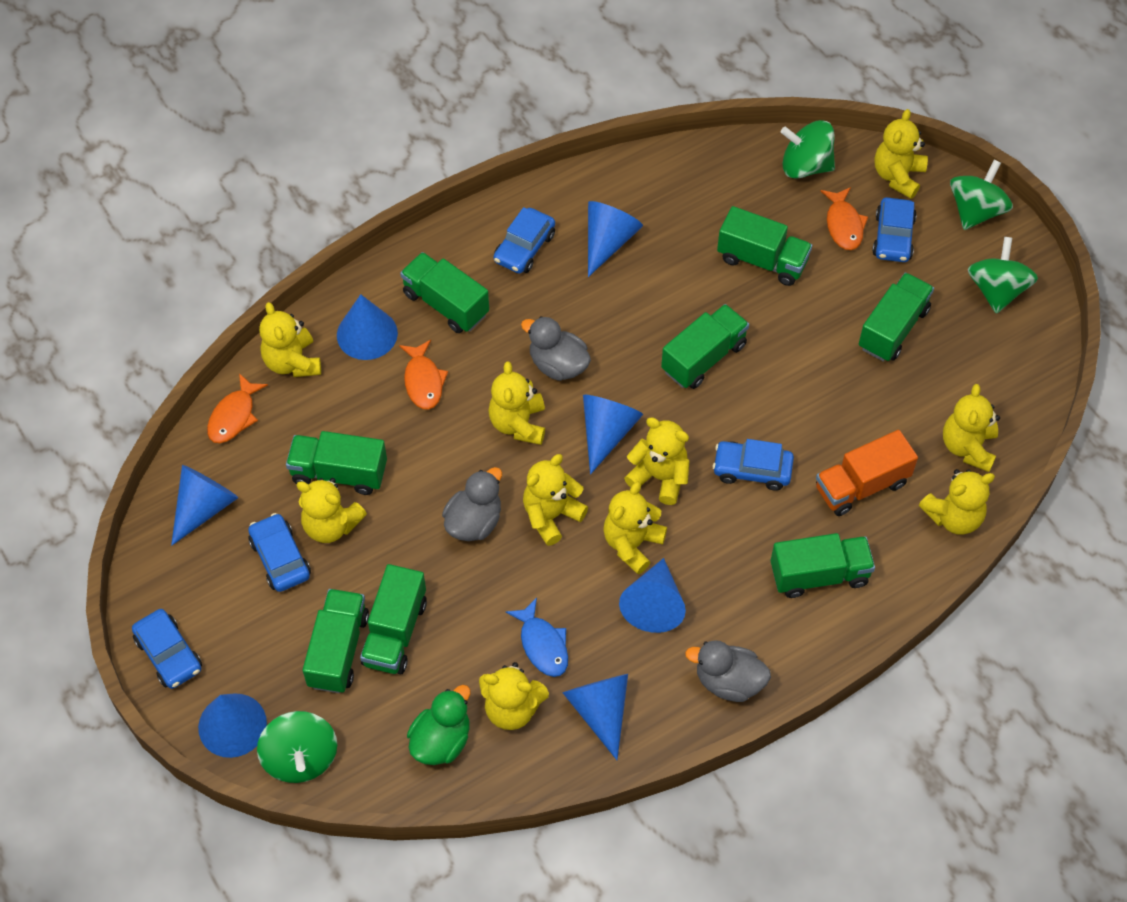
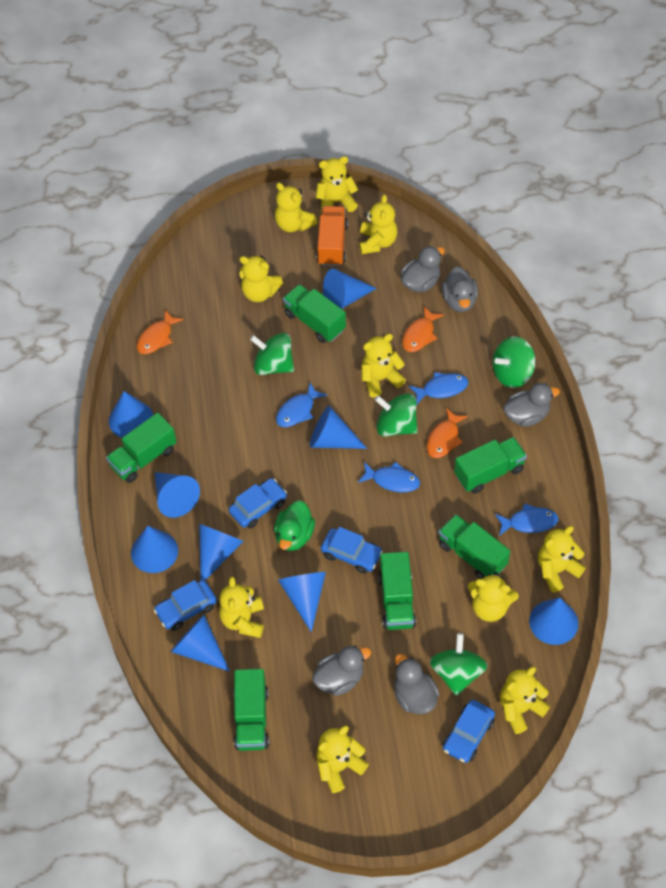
blue car: [132,609,202,689] [248,513,311,592] [493,207,555,273] [713,439,794,491] [872,197,917,262] = 5 -> [154,580,217,631] [229,478,287,528] [321,527,383,574] [443,700,495,763] = 4
blue cone: [171,465,239,546] [198,693,267,758] [337,294,398,360] [562,674,628,760] [583,395,643,474] [588,201,643,277] [619,558,686,633] = 7 -> [109,391,153,438] [131,526,178,573] [155,472,200,518] [171,615,230,672] [199,524,244,581] [278,572,326,632] [310,406,367,449] [323,269,377,309] [529,597,579,645] = 9
blue fish: [506,598,568,677] = 1 -> [276,383,327,427] [358,462,420,492] [409,372,468,405] [495,503,558,536] = 4
green truck: [286,431,387,495] [303,589,369,693] [360,564,427,674] [400,252,489,333] [661,304,749,389] [717,206,812,286] [771,533,875,598] [859,273,934,362] = 8 -> [106,413,176,483] [234,669,269,751] [283,284,346,343] [378,552,416,630] [439,514,510,579] [454,437,527,494] = 6
grey duck: [442,467,502,541] [521,316,591,381] [685,640,771,702] = 3 -> [312,646,371,696] [394,654,439,714] [400,246,445,292] [442,267,478,312] [503,383,560,427] = 5

